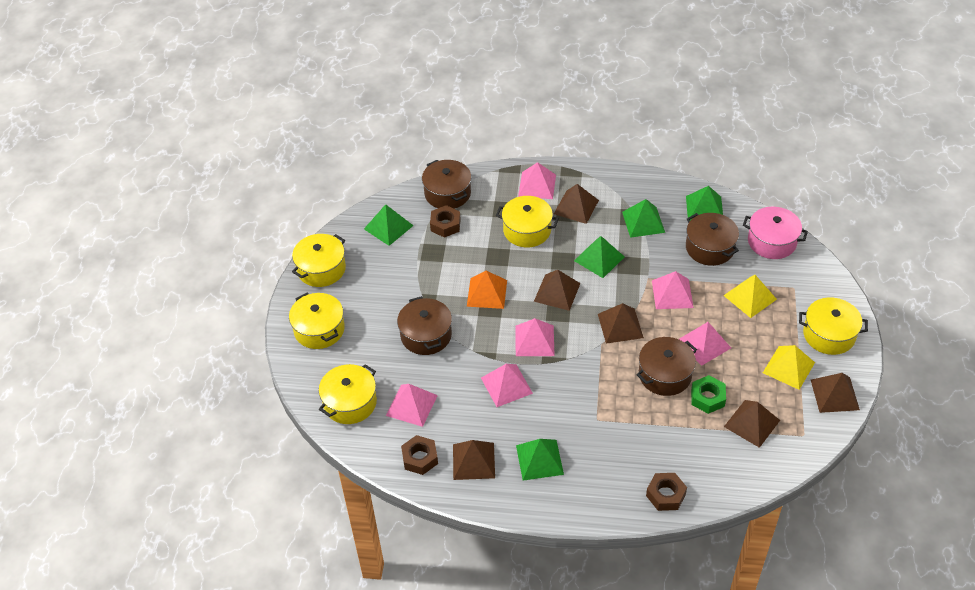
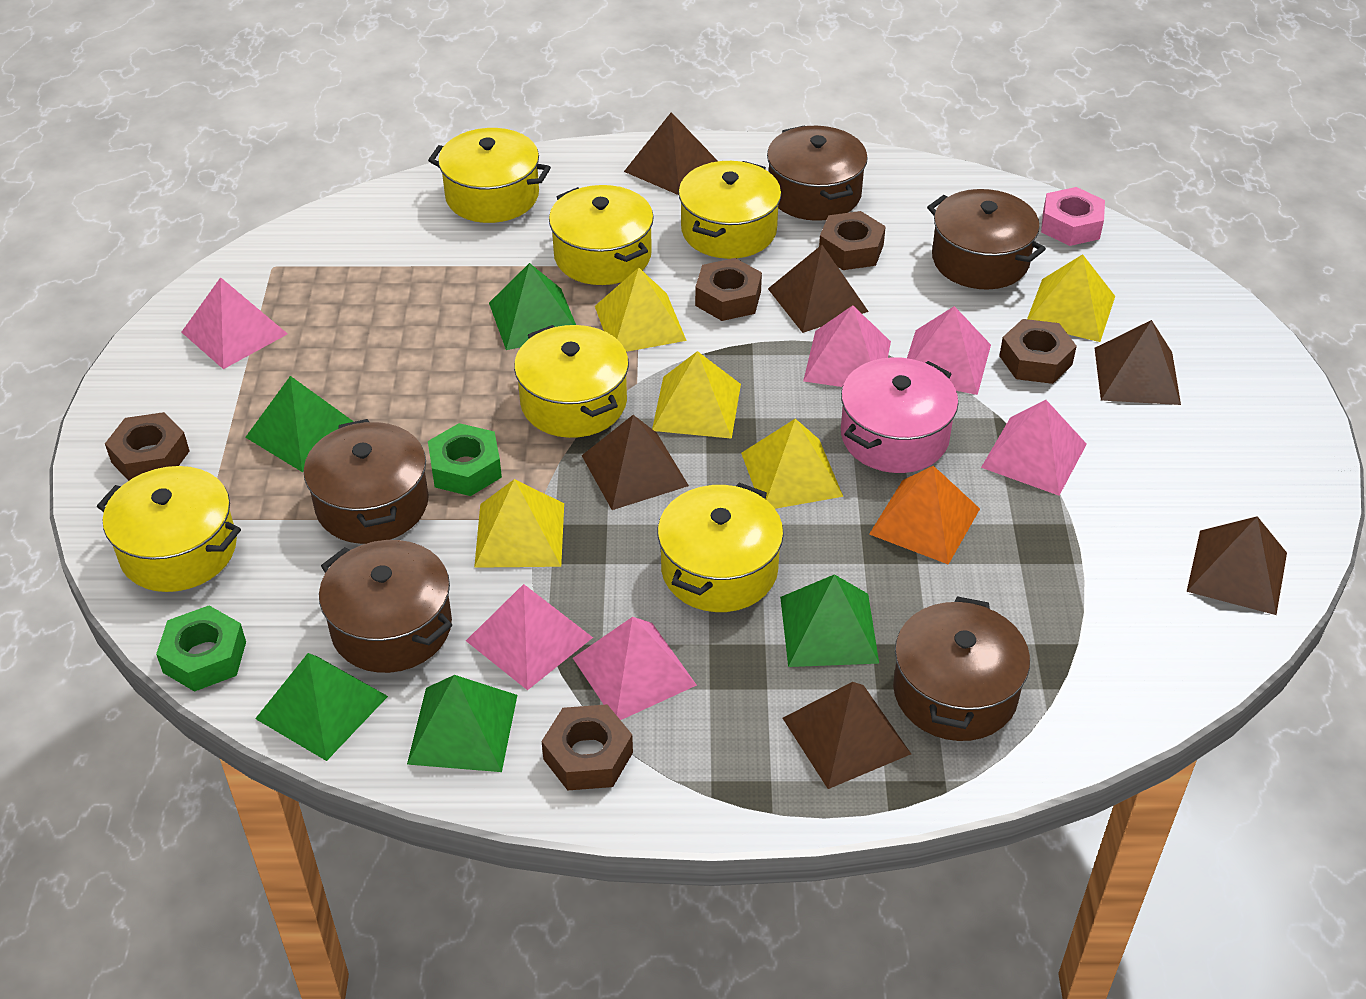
brown nut: [401,435,438,475] [430,205,461,238] [646,473,687,511] = 3 -> [105,412,190,481] [542,705,633,790] [695,258,762,321] [819,211,886,270] [999,319,1077,384] = 5
brown pot: [397,296,452,355] [422,160,471,209] [636,337,697,396] [686,213,739,266] = 4 -> [304,419,429,544] [319,540,452,673] [767,125,868,221] [893,596,1030,741] [927,189,1046,290] = 5
green nut: [691,375,726,414] = 1 -> [156,606,246,692] [428,423,502,496] = 2
pink nut: none = 0 -> [1041,187,1105,246] = 1
yellow pot: [289,293,345,349] [292,234,346,287] [319,364,377,424] [496,196,559,247] [799,297,868,355] = 5 -> [97,466,241,592] [428,128,551,223] [514,325,629,438] [549,185,654,285] [658,483,784,612] [678,161,781,259] = 6
yellow pyramid: [723,275,777,318] [763,345,815,390] = 2 -> [474,479,564,568] [595,268,687,352] [652,351,741,439] [741,419,843,509] [1027,254,1115,342] = 5

